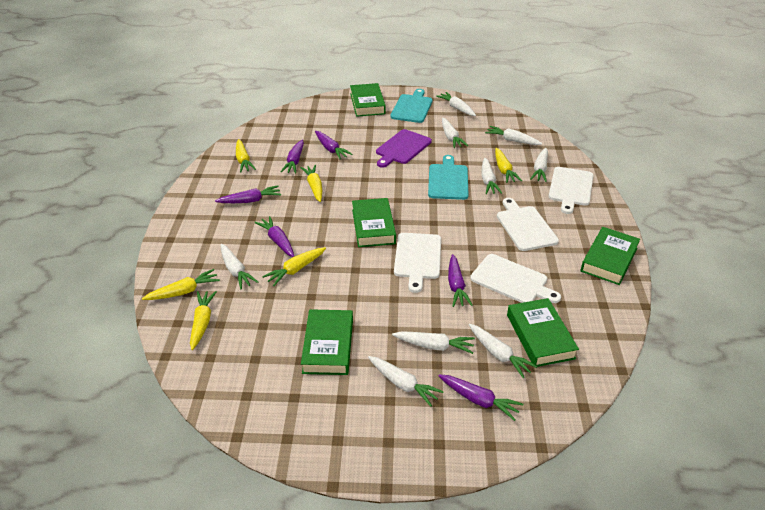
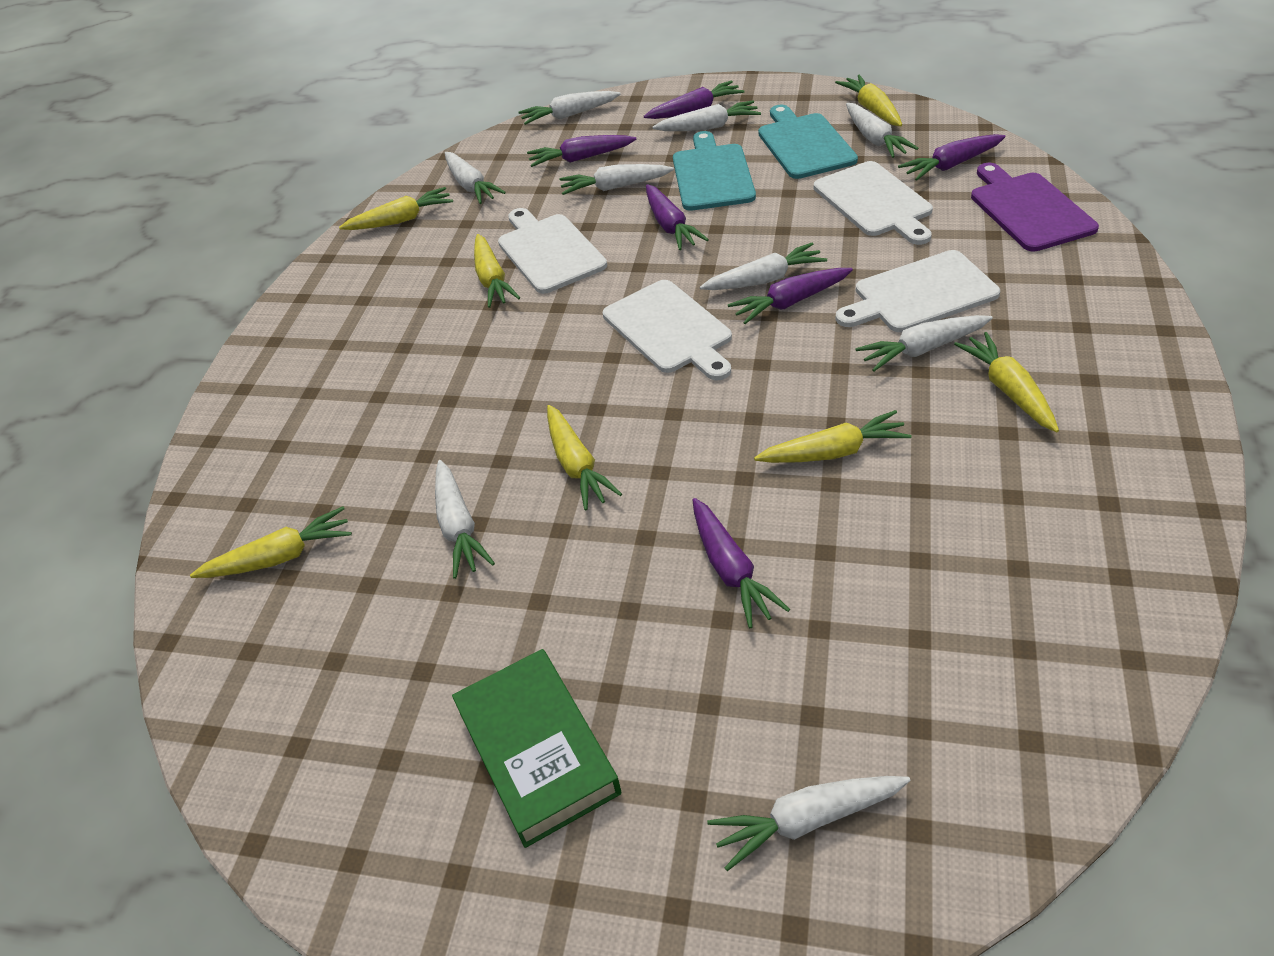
green book: [301,309,353,375] [350,83,386,117] [352,198,396,247] [507,298,579,367] [580,227,640,285] = 5 -> [452,649,621,848] = 1
yellow carrot: [142,269,220,300] [190,291,217,350] [236,139,256,173] [262,247,326,286] [300,165,322,202] [495,148,522,183] = 6 -> [190,506,352,578] [339,187,453,230] [474,234,520,308] [547,405,622,510] [754,410,912,463] [835,75,902,126] [954,332,1059,432] = 7

